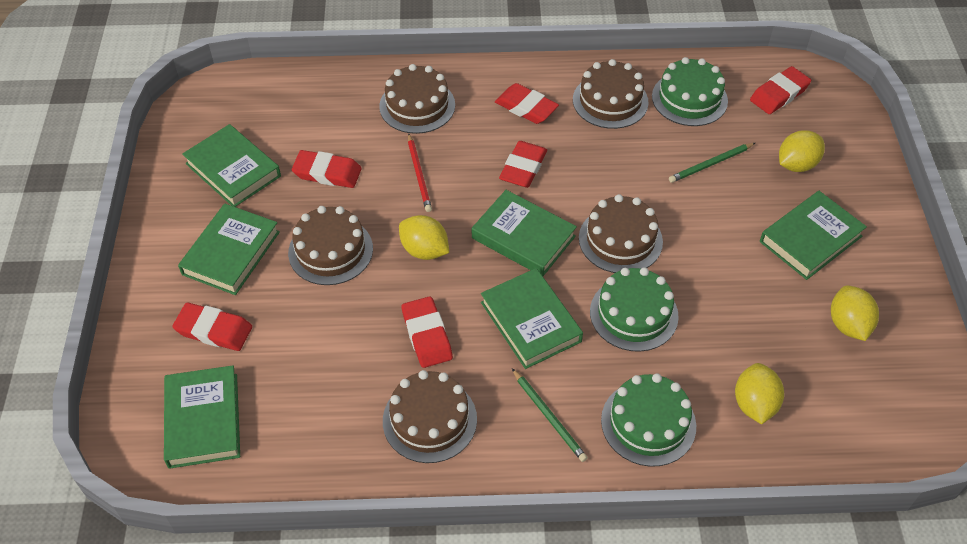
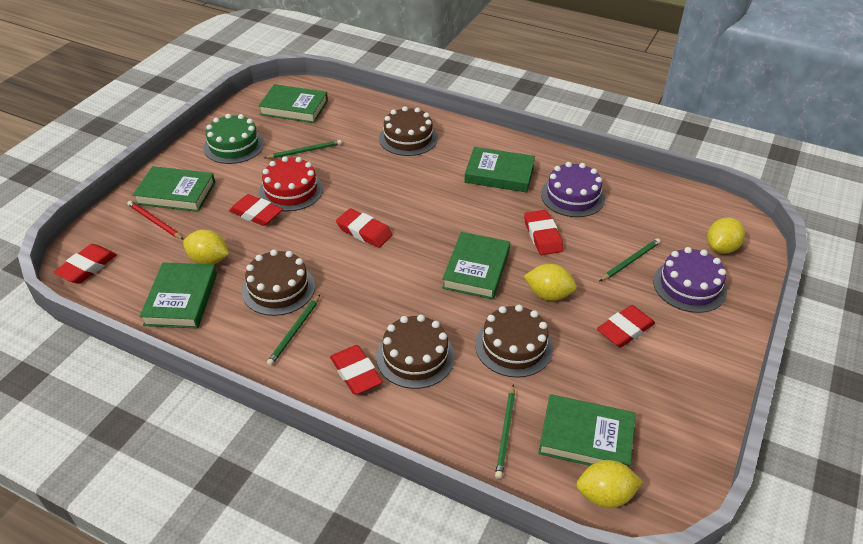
brown cake: [288,206,373,285] [379,64,455,134] [383,370,477,463] [573,59,649,129] [579,194,663,273] = 5 -> [242,249,315,316] [376,315,455,389] [379,106,438,156] [475,305,553,378] = 4
green cake: [590,267,679,352] [601,373,696,467] [652,57,728,126] = 3 -> [203,114,264,164] = 1
green pencil: [512,369,588,462] [669,143,755,183] = 2 -> [264,140,342,158] [267,295,320,366] [495,384,515,479] [599,238,661,282] = 4
purple cake: none = 0 -> [541,162,605,217] [653,247,727,313] = 2
red cake: none = 0 -> [259,156,323,211] = 1

